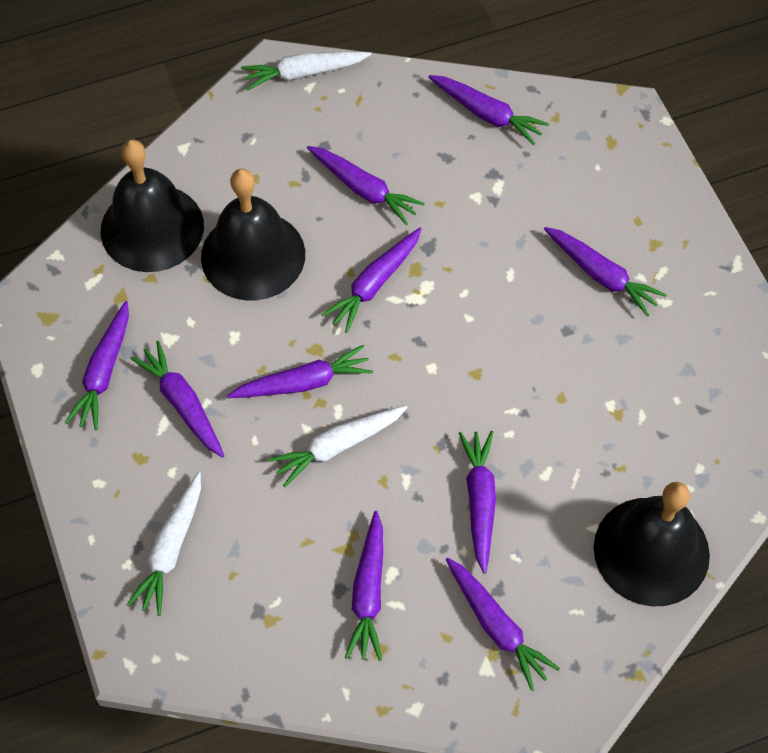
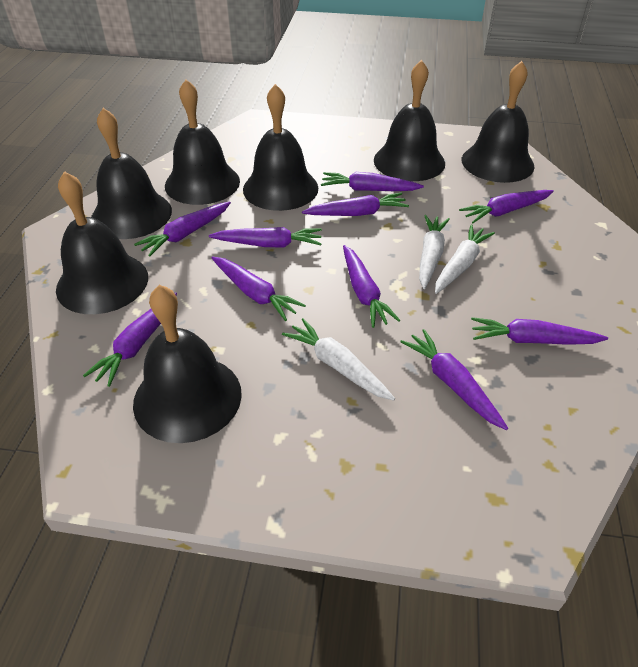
black bell: [101,140,204,272] [201,169,305,300] [594,482,710,606] = 3 -> [56,171,148,314] [91,108,172,239] [133,285,242,443] [165,79,240,205] [243,84,318,211] [374,60,445,181] [462,61,534,183] = 7

